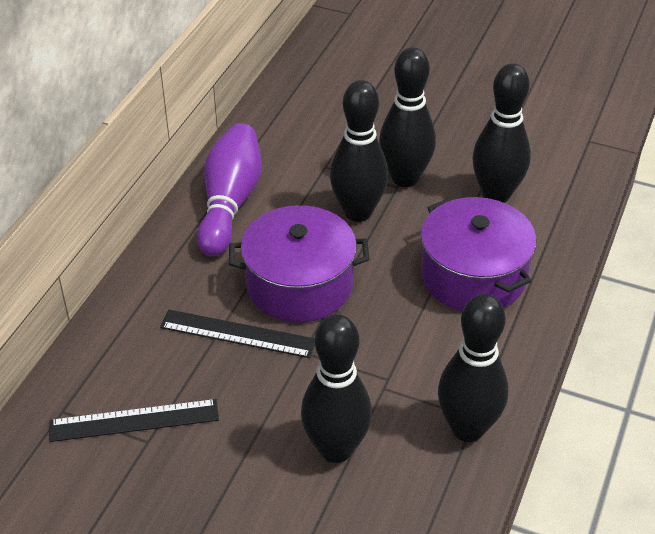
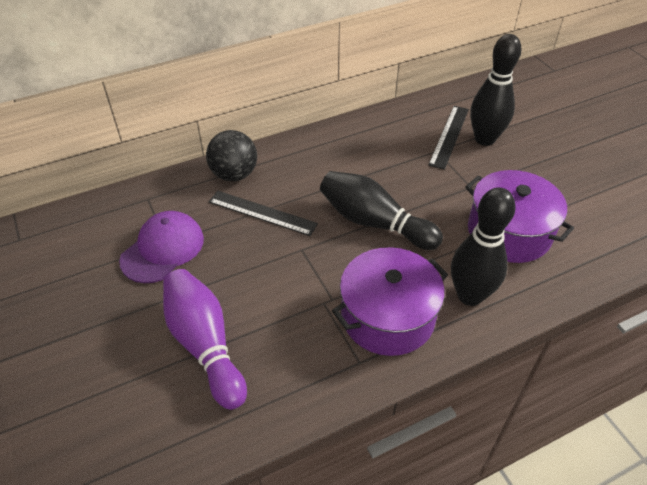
black ball: none = 0 -> [206,130,257,181] = 1
black bowling pin: [301,314,372,463] [330,80,388,222] [379,47,436,187] [438,294,508,442] [472,63,531,203] = 5 -> [320,171,443,250] [451,187,515,306] [470,34,521,146] = 3
purple cap: none = 0 -> [119,211,204,283] = 1

